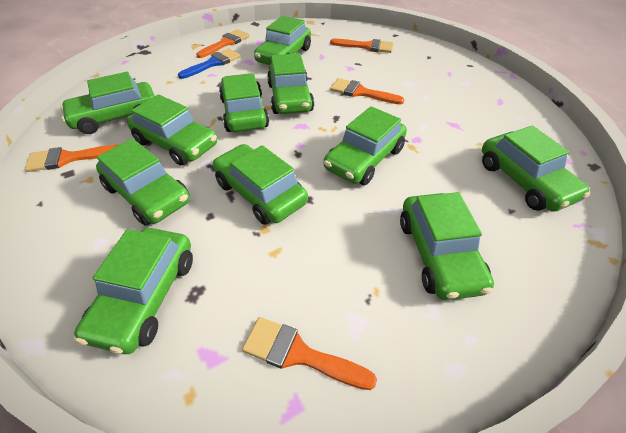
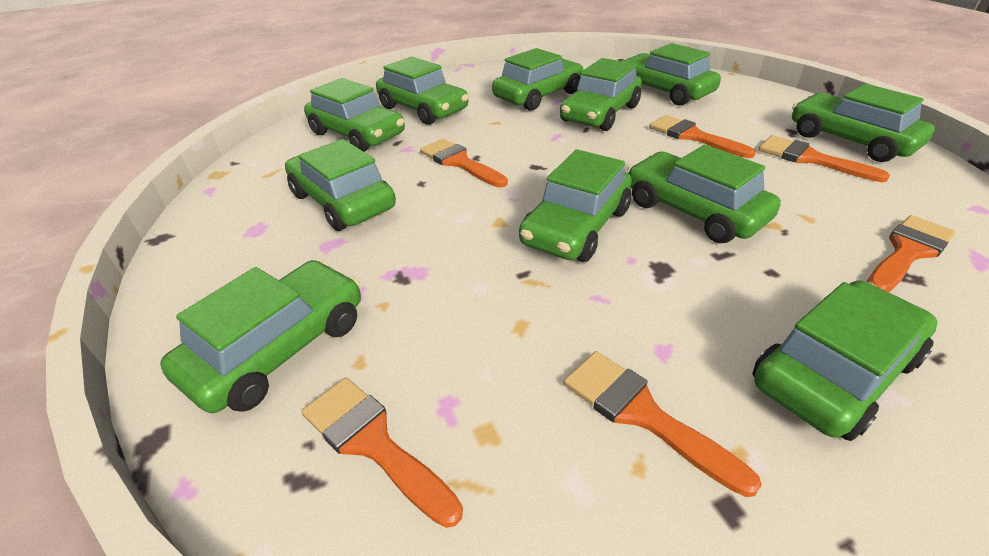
blue brush: [178,48,240,79] = 1 -> none = 0
orange brush: [25,145,118,172] [196,29,250,58] [242,317,377,390] [330,39,393,53] [330,78,405,105] = 5 -> [301,377,463,528] [420,139,508,187] [564,351,762,497] [649,115,756,158] [759,135,890,182] [867,215,955,292] = 6

